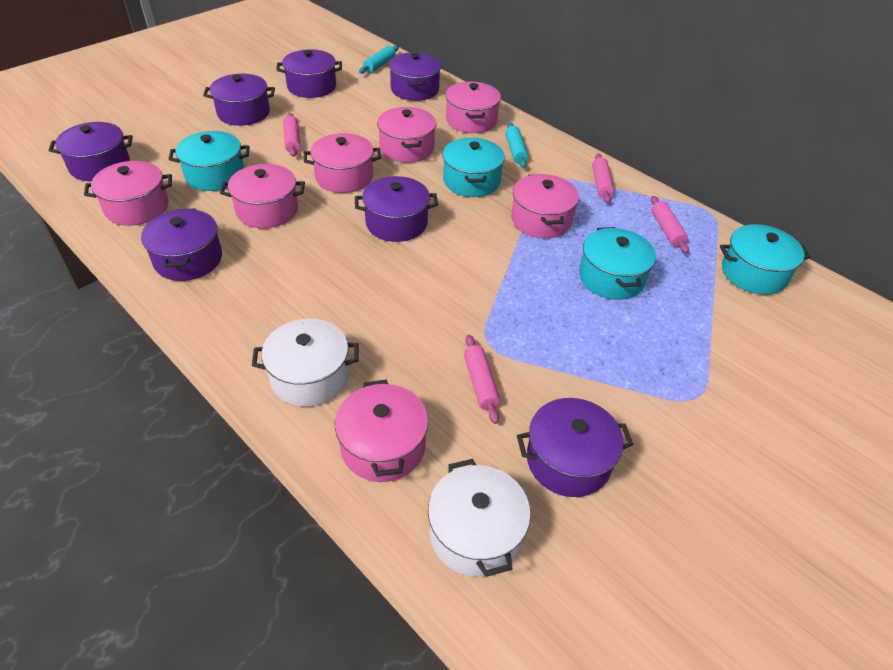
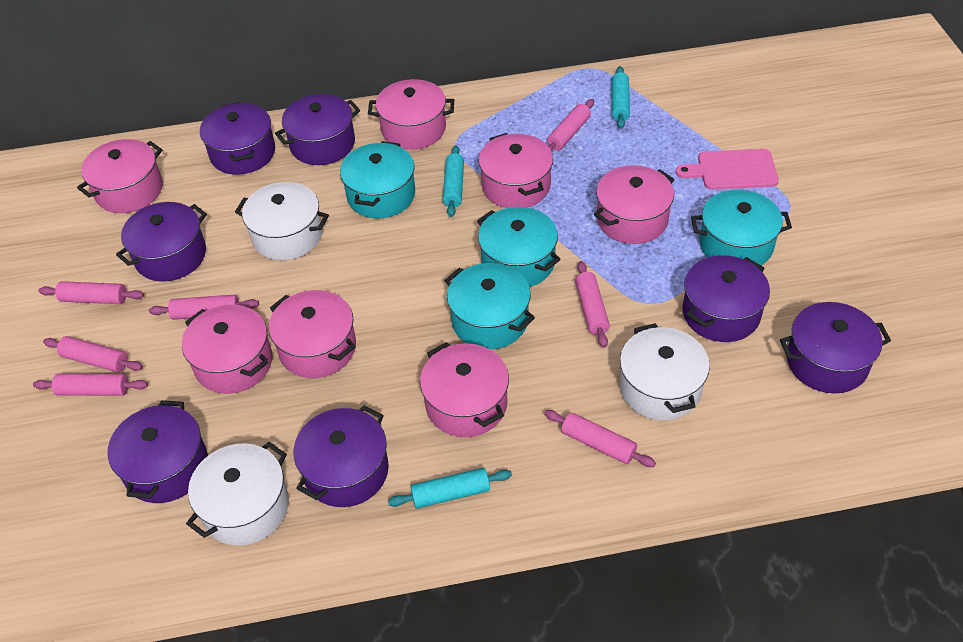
pink cutting board: none = 0 -> [676,149,779,190] = 1
pink rolling pin: [283,113,300,157] [464,335,500,424] [592,153,614,204] [651,196,689,254] = 4 -> [33,374,148,396] [38,281,144,304] [43,336,143,372] [149,295,259,320] [544,410,656,467] [547,99,594,152] [575,261,610,348] = 7
turquoise rolling pin: [359,45,399,74] [505,123,529,168] = 2 -> [388,468,512,509] [442,145,464,217] [611,66,630,129] = 3
white pot: [252,319,359,407] [428,459,531,577] = 2 -> [186,442,289,546] [235,182,329,260] [620,323,710,420] = 3

